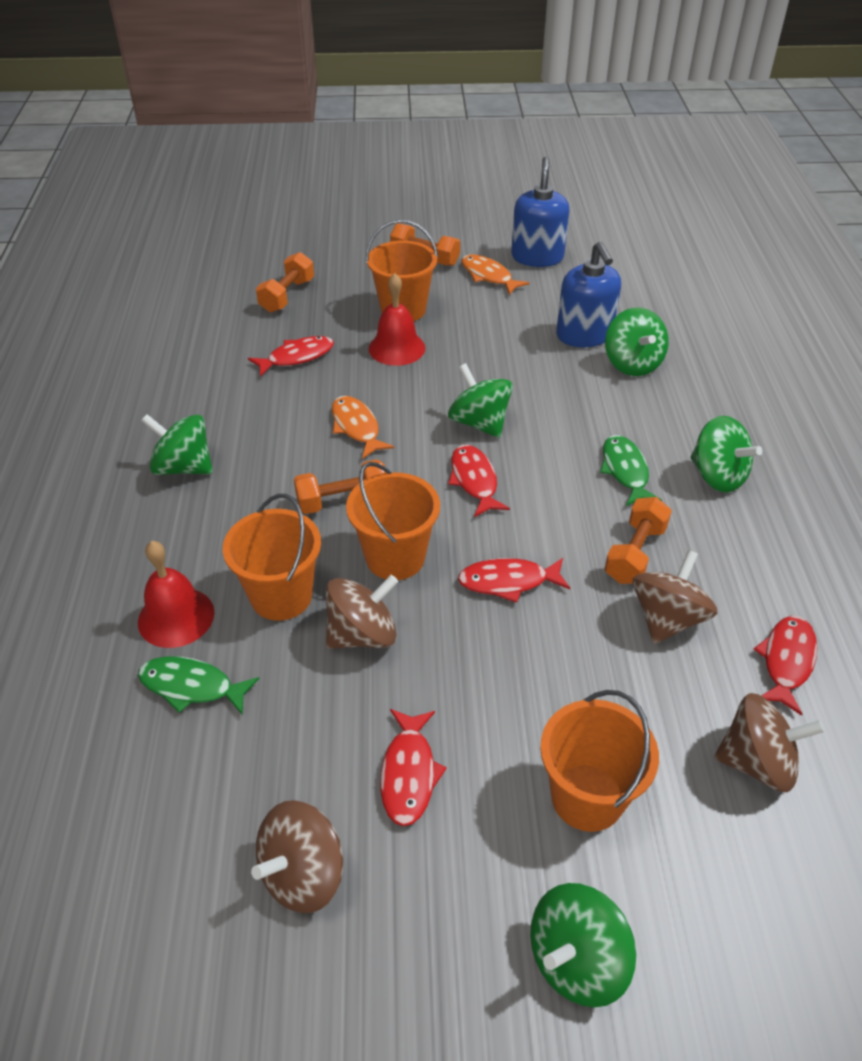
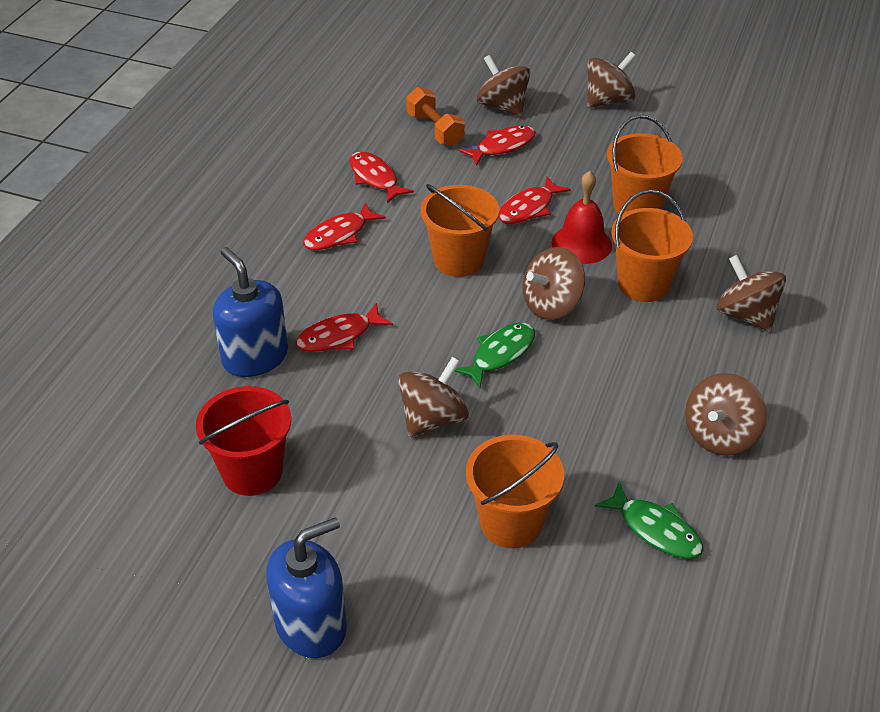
brown spinning top: [251,800,343,913] [326,575,398,649] [633,550,717,644] [714,693,825,792] = 4 -> [398,357,469,437] [477,55,530,117] [523,247,586,320] [587,52,636,108] [685,373,767,456] [716,255,786,332] = 6
green spinning top: [141,414,213,475] [448,363,513,438] [530,883,636,1007] [605,308,669,376] [690,416,762,493] = 5 -> none = 0
orange dumbbell: [256,252,314,313] [294,459,386,514] [390,223,460,266] [605,497,672,584] = 4 -> [406,87,465,146] = 1
orange fish: [332,396,394,459] [462,254,530,295] = 2 -> none = 0
red bell: [138,541,214,648] [369,273,425,366] = 2 -> [552,171,612,264] = 1
red bucket: none = 0 -> [196,386,291,496] = 1

